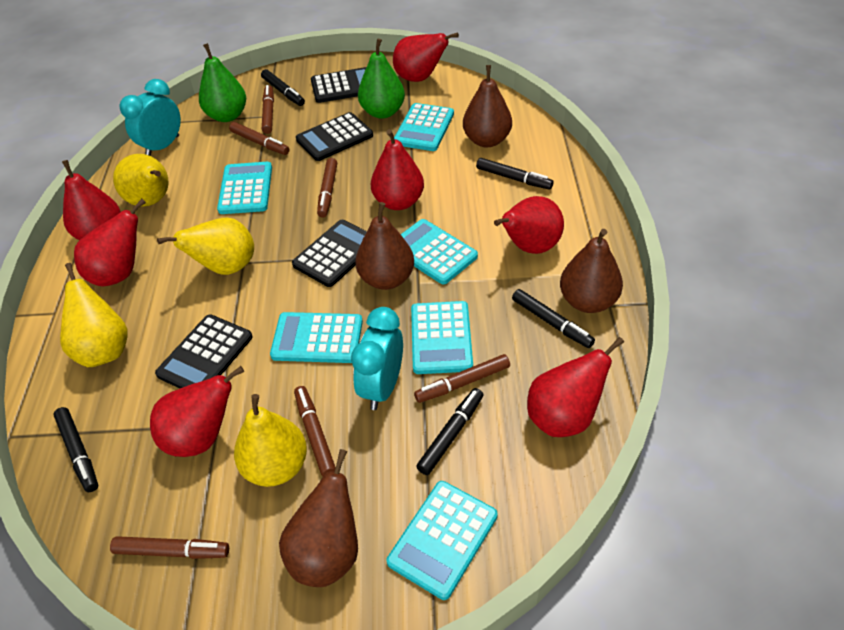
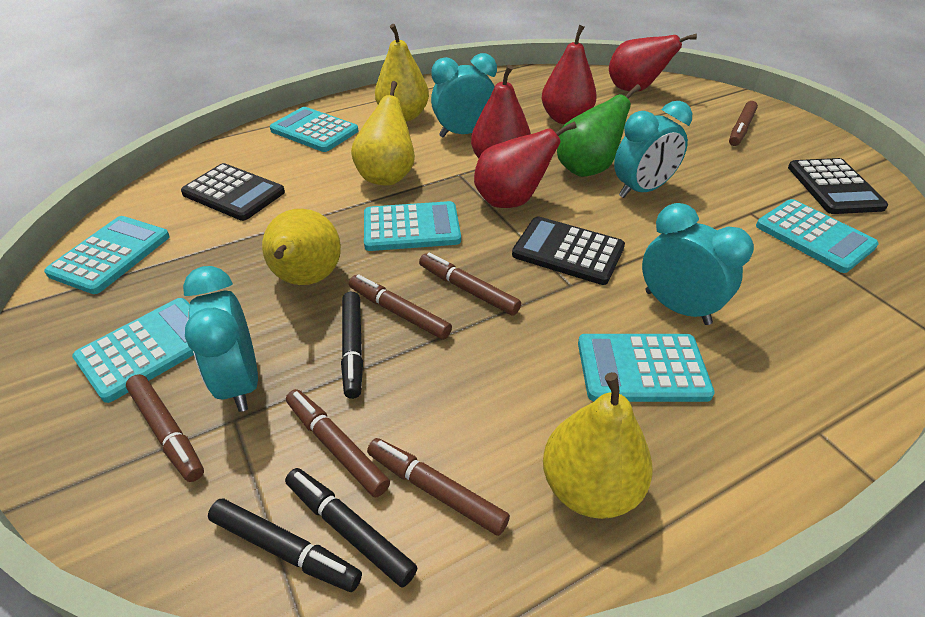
black calculator: [155,314,253,389] [292,220,367,287] [296,112,373,161] [311,67,366,103] = 4 -> [181,163,285,221] [512,216,625,285] [788,158,888,214] = 3
black marker: [53,407,98,492] [261,69,305,106] [416,388,483,475] [476,158,554,190] [512,289,595,348] = 5 -> [208,499,362,592] [285,468,417,588] [341,292,363,399] = 3
brown pear: [279,449,358,587] [355,202,414,290] [463,65,512,147] [560,229,623,313] = 4 -> none = 0
green pear: [199,43,246,122] [358,39,405,119] = 2 -> [557,84,641,177] = 1
red pear: [62,160,121,240] [74,199,146,286] [150,366,244,457] [371,129,424,210] [393,32,459,82] [494,196,564,254] [527,337,624,437] = 7 -> [471,65,531,159] [474,122,577,208] [542,25,597,124] [609,34,697,91] = 4
turquoise clock: [120,79,181,156] [351,307,403,410] = 2 -> [183,266,258,412] [431,53,497,138] [614,101,692,198] [642,203,754,325] = 4

